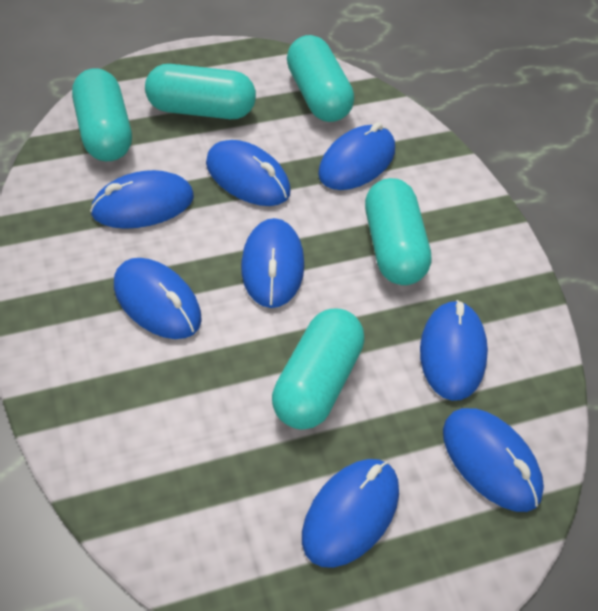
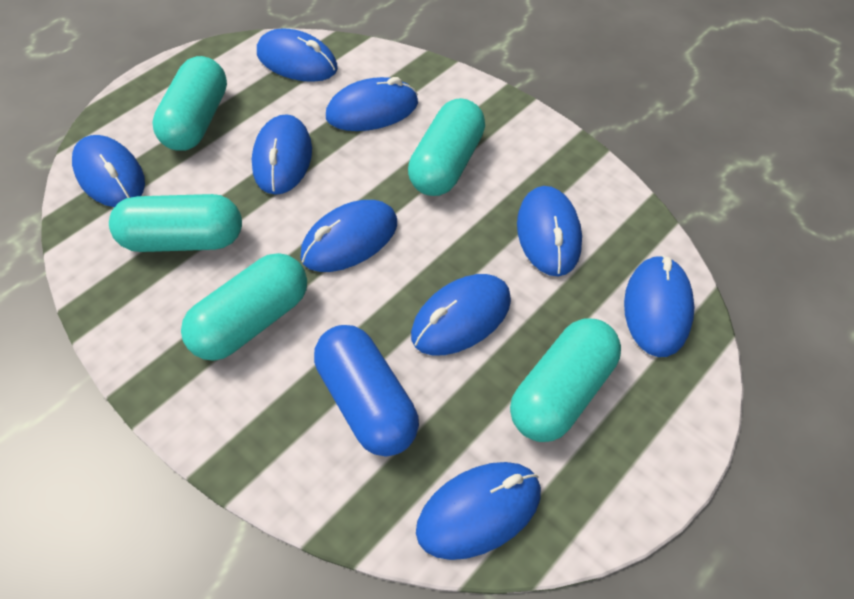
blue capsule: none = 0 -> [314,325,419,456] = 1
blue mouse: [90,170,194,229] [114,258,202,339] [206,140,291,206] [241,218,304,308] [302,459,399,568] [318,122,395,190] [420,300,488,401] [443,408,544,512] = 8 -> [72,135,145,207] [252,114,312,195] [257,29,338,82] [300,200,397,272] [326,77,418,131] [411,274,511,356] [416,462,541,560] [517,186,582,276] [624,255,694,357] = 9

